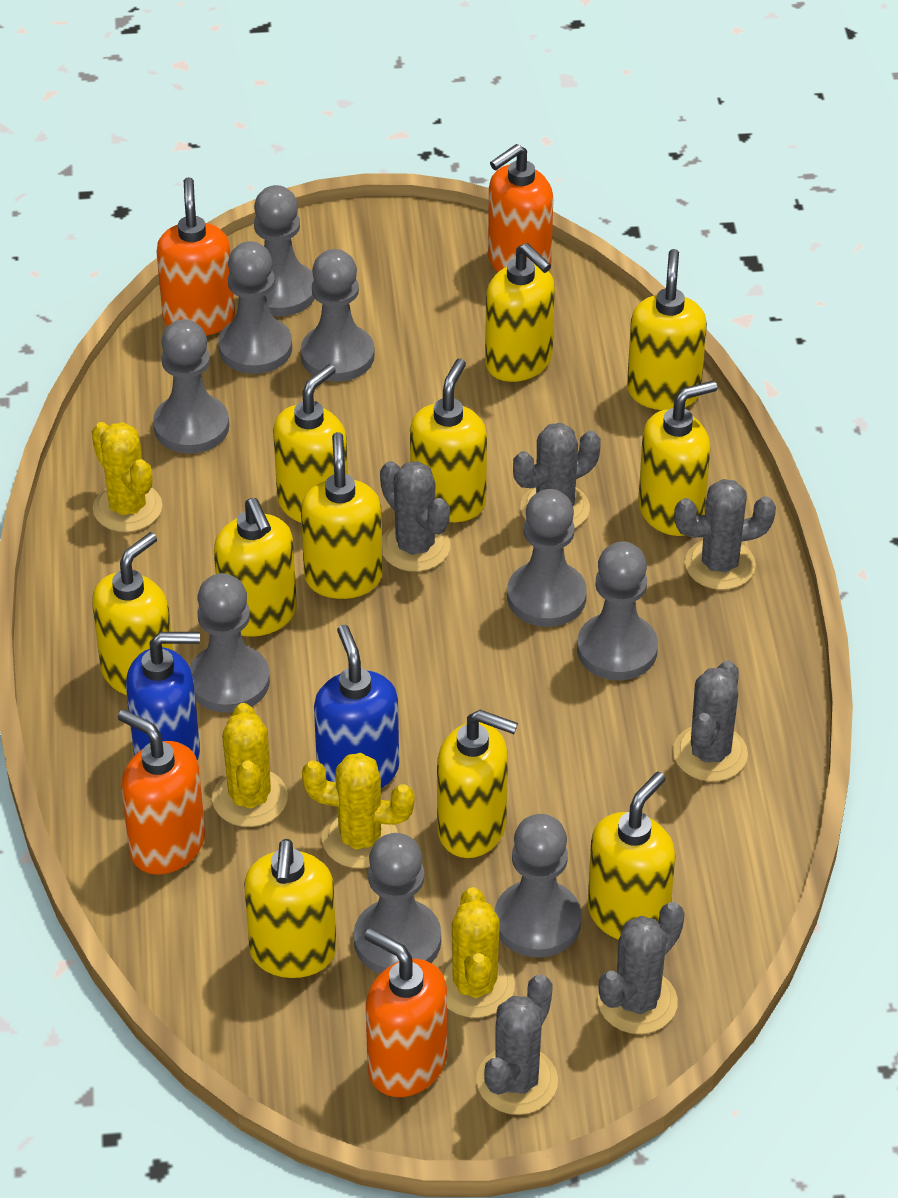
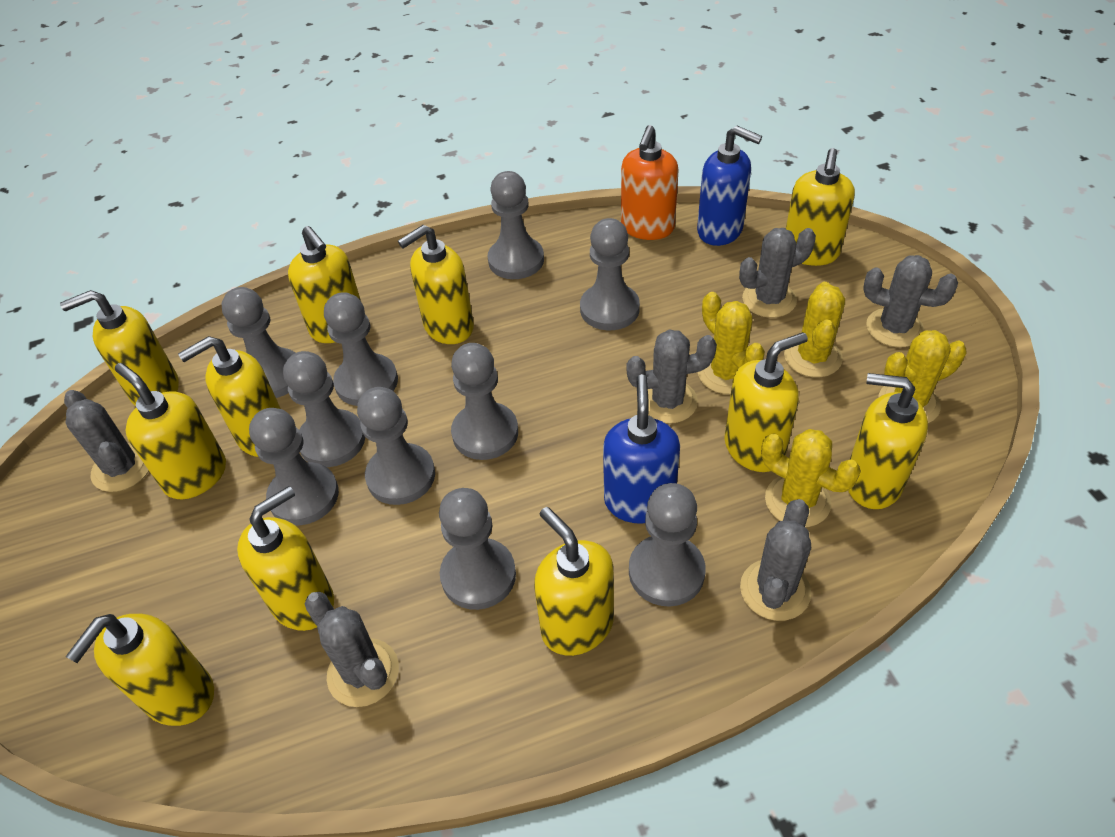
grey pawn: [153,319,229,454] [189,573,270,713] [218,241,292,374] [254,185,315,316] [301,249,375,382] [354,833,441,974] [494,814,581,958] [507,489,587,627] [577,541,658,680] = 9 -> [222,287,295,398] [249,408,339,526] [283,351,365,467] [324,292,398,406] [357,387,435,505] [439,488,516,610] [451,343,518,460] [488,171,544,279] [580,218,640,330] [629,483,706,606] = 10
orange soap dispenser: [118,709,205,874] [156,177,235,336] [364,928,447,1097] [488,144,553,272] = 4 -> [621,125,679,240] = 1

